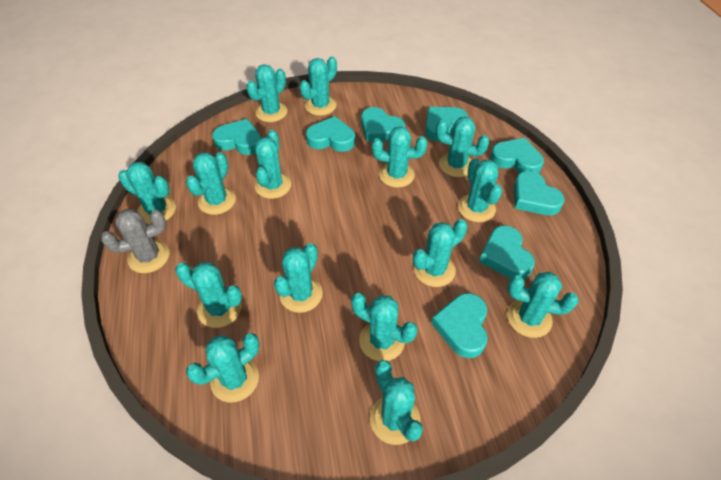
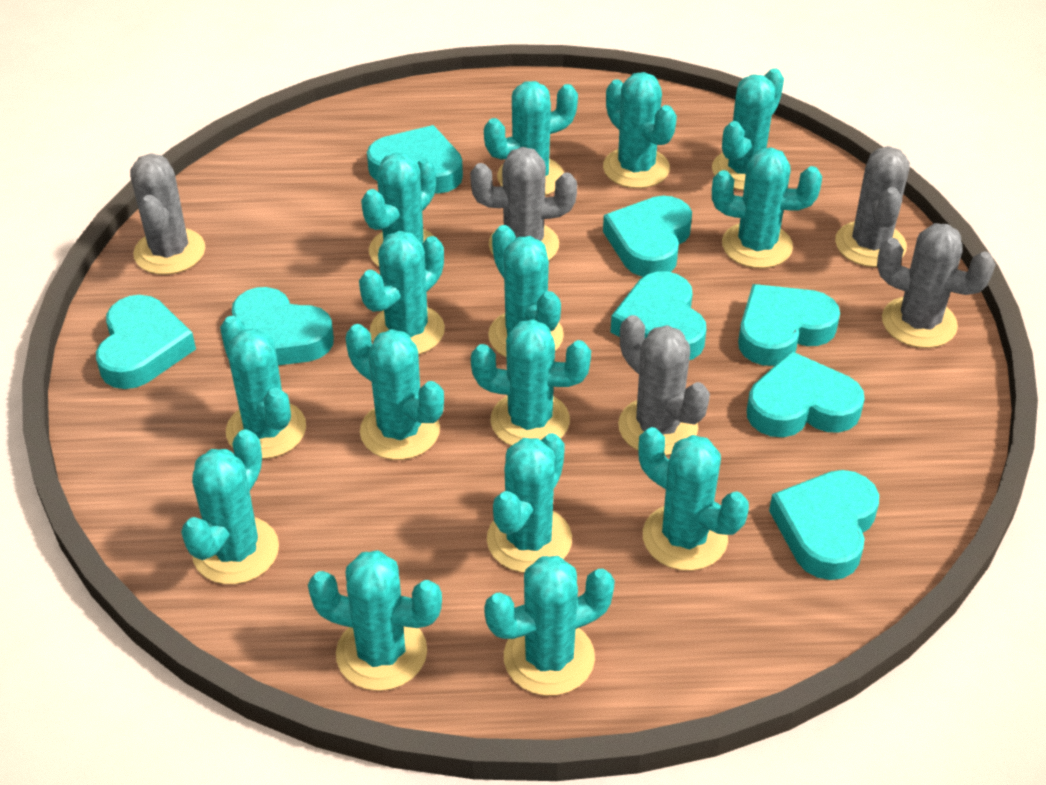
grey cactus: [101,209,169,273] = 1 -> [130,153,205,275] [470,147,577,261] [618,315,710,456] [835,146,910,267] [877,223,996,348] = 5

